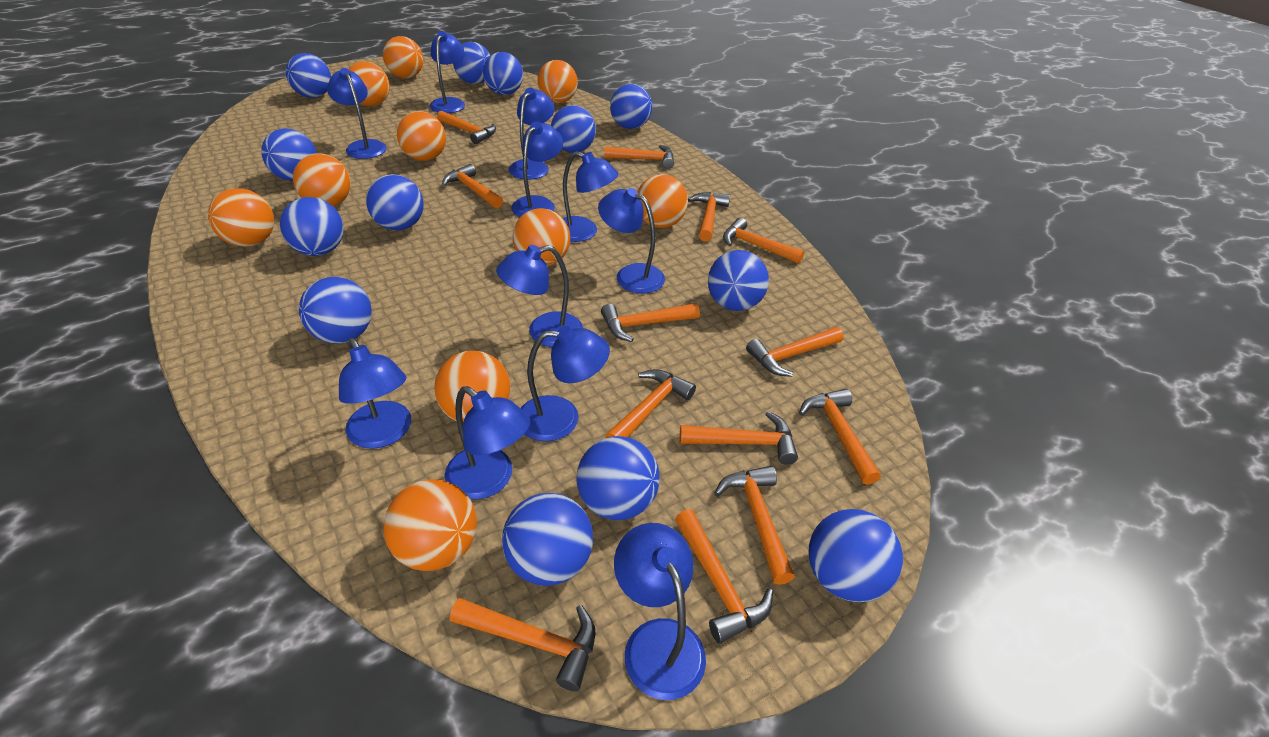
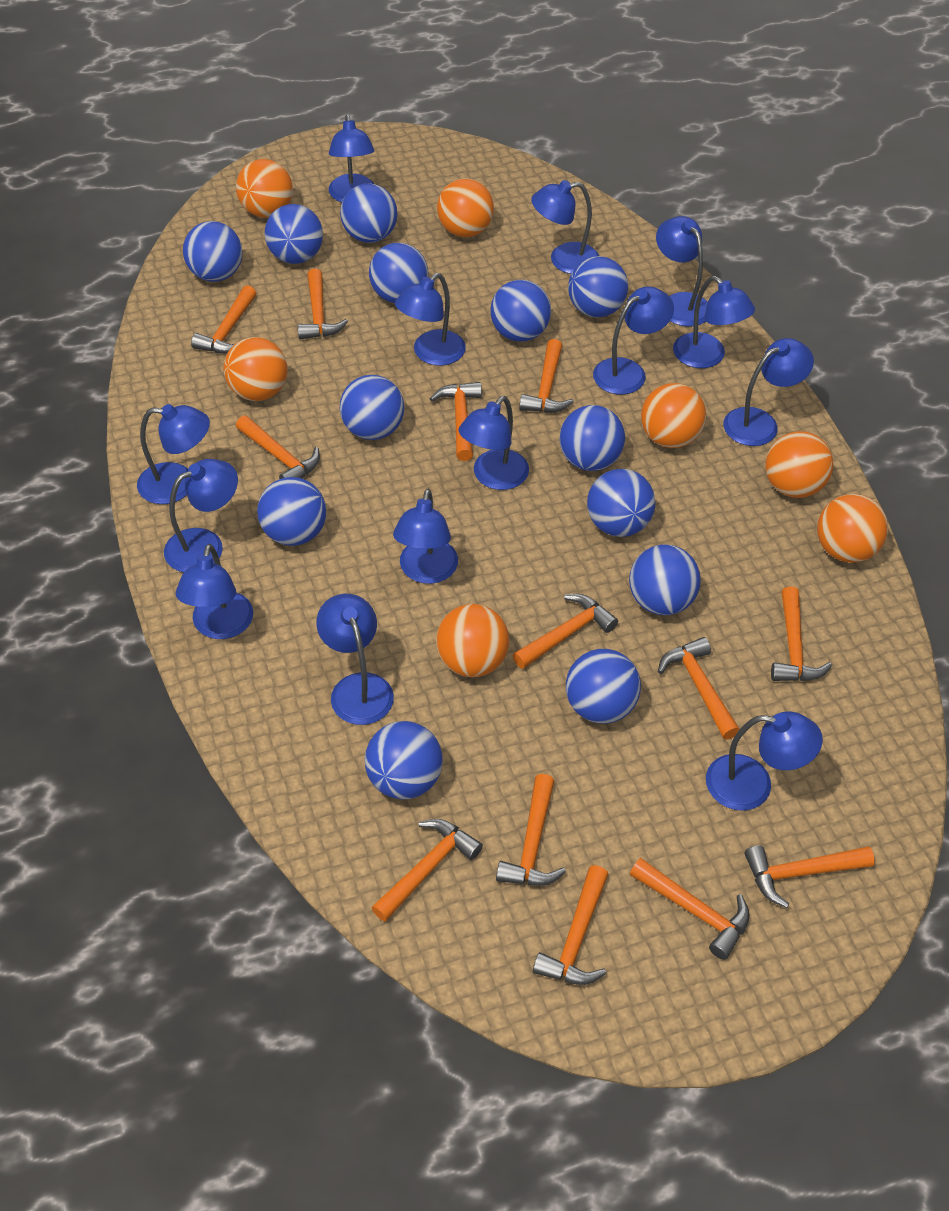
blue lamp: [327,68,387,159] [339,338,411,449] [430,31,465,113] [445,386,530,499] [496,245,583,347] [509,88,555,180] [511,121,563,217] [521,326,610,442] [563,151,619,242] [598,188,665,293] [614,523,706,700] = 11 -> [137,404,210,504] [164,459,238,572] [175,544,253,639] [316,594,394,725] [329,114,374,202] [393,489,458,584] [395,273,466,366] [459,396,529,490] [531,180,599,274] [593,287,674,395] [656,216,708,327] [673,276,755,368] [706,711,823,811] [723,338,814,446] = 14
orange ball: [208,188,274,247] [293,153,351,206] [349,61,390,106] [383,36,423,78] [383,479,477,571] [397,111,446,161] [434,351,511,422] [513,208,570,266] [537,60,578,103] [637,174,688,228] = 10 -> [224,337,287,401] [236,159,293,217] [436,604,509,677] [437,179,494,237] [641,383,706,448] [765,431,833,498] [817,494,888,563] = 7

